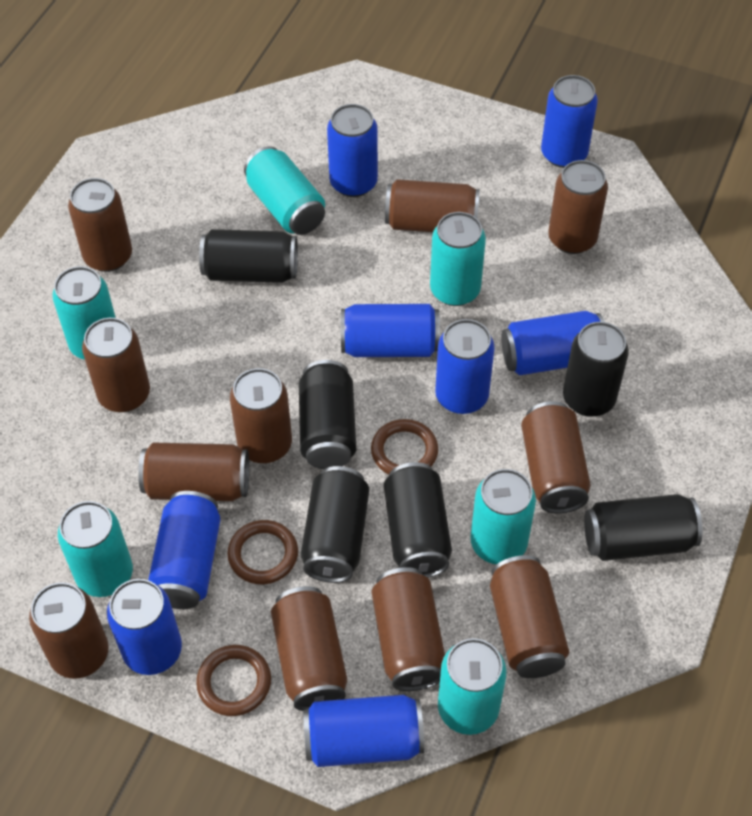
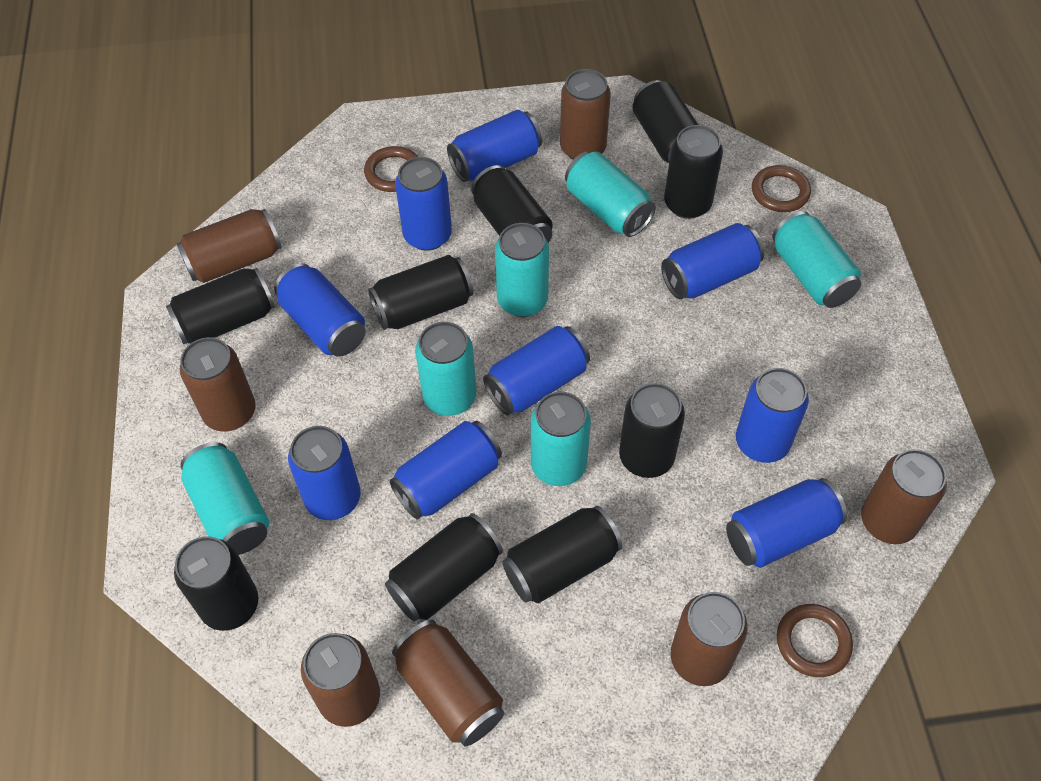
black can: [199,229,298,283] [299,360,356,469] [301,466,369,583] [384,462,452,578] [563,322,629,417] [584,494,702,561] = 6 -> [166,268,275,344] [174,536,258,631] [368,255,474,330] [385,513,503,621] [471,165,553,243] [503,506,622,603] [619,383,685,478] [632,80,698,163] [664,125,723,219] = 9
blue can: [107,579,182,675] [148,491,221,609] [303,695,424,767] [327,104,378,197] [341,304,440,357] [435,319,495,414] [501,311,605,375] [541,75,598,168] = 8 -> [274,263,366,357] [288,426,361,520] [389,421,502,520] [395,157,452,251] [447,110,542,182] [483,326,590,415] [661,223,764,300] [726,478,847,568] [736,368,809,463] = 9
brown can: [29,582,109,679] [68,178,132,272] [82,318,150,412] [138,443,249,501] [230,368,292,463] [271,586,347,711] [372,567,445,691] [385,179,480,232] [490,555,569,678] [521,401,591,513] [548,160,608,254] = 11 -> [177,209,282,283] [180,337,255,432] [301,633,380,727] [392,620,504,746] [560,69,611,160] [671,592,748,686] [861,449,947,544] = 7

